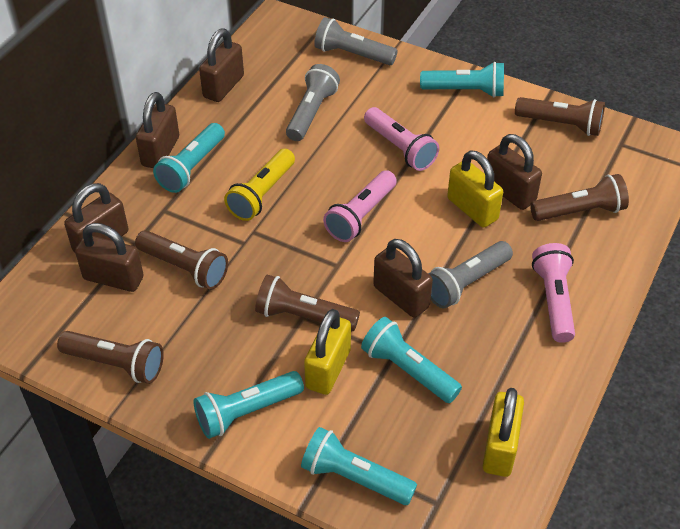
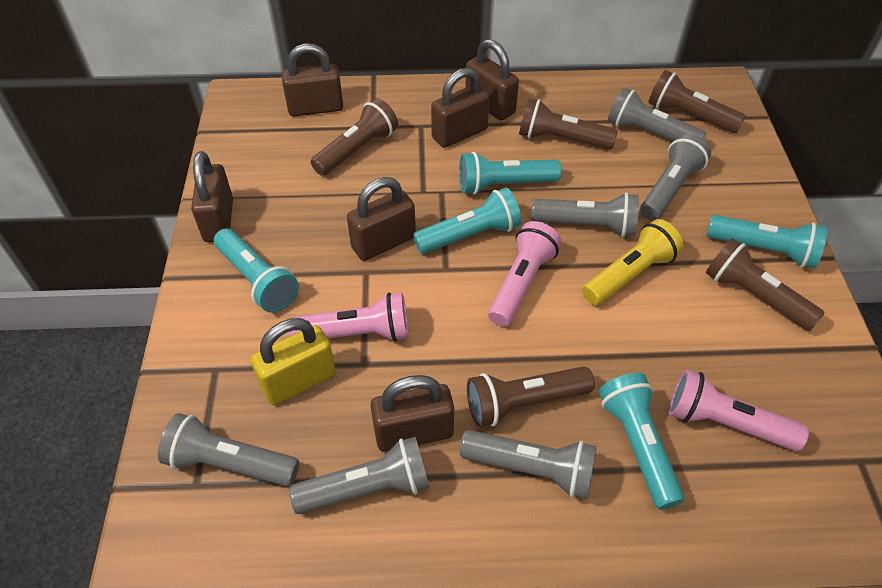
grey flashlight: [286,64,340,141] [314,17,398,65] [428,241,513,308] = 3 -> [158,413,299,487] [289,437,430,514] [460,430,597,499] [531,192,639,237] [608,87,707,141] [640,133,711,221] = 6
yellow padlock: [304,309,351,395] [447,150,503,228] [483,388,524,477] = 3 -> [251,318,336,405] = 1

